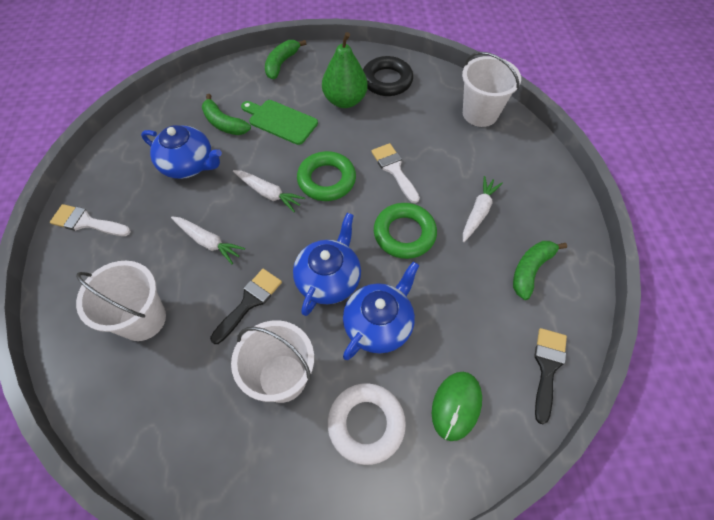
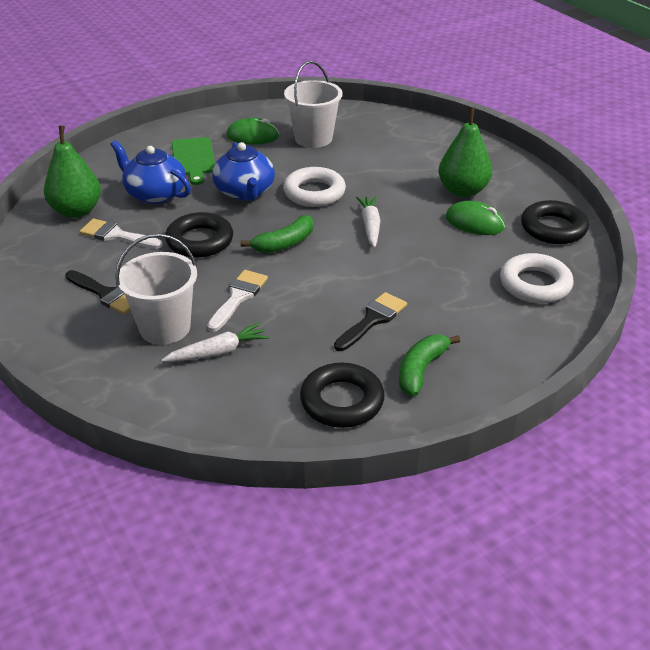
black ring: [363,56,413,96] = 1 -> [165,212,233,258] [300,363,385,428] [521,200,589,244] = 3
blue teapot: [141,125,222,179] [293,213,361,316] [343,262,419,360] = 3 -> [110,140,191,204] [212,142,275,201] = 2
green banana: [202,94,251,135] [265,40,306,79] [513,241,567,300] = 3 -> [240,215,313,253] [399,335,460,396] = 2
green mouse: [432,372,482,441] = 1 -> [226,118,279,145] [445,201,505,235] = 2
green pear: [322,32,368,108] = 1 -> [44,125,101,218] [438,107,492,197] = 2
green ring: [297,151,356,201] [374,203,437,259] = 2 -> none = 0
white bucket: [76,261,166,341] [231,320,314,403] [462,52,521,127] = 3 -> [115,234,197,345] [284,61,343,148] = 2
white carrot: [171,217,245,265] [233,170,305,212] [463,176,503,242] = 3 -> [162,322,269,362] [356,196,381,248] = 2
white ring: [328,383,406,465] = 1 -> [283,167,346,207] [500,253,574,304] = 2

